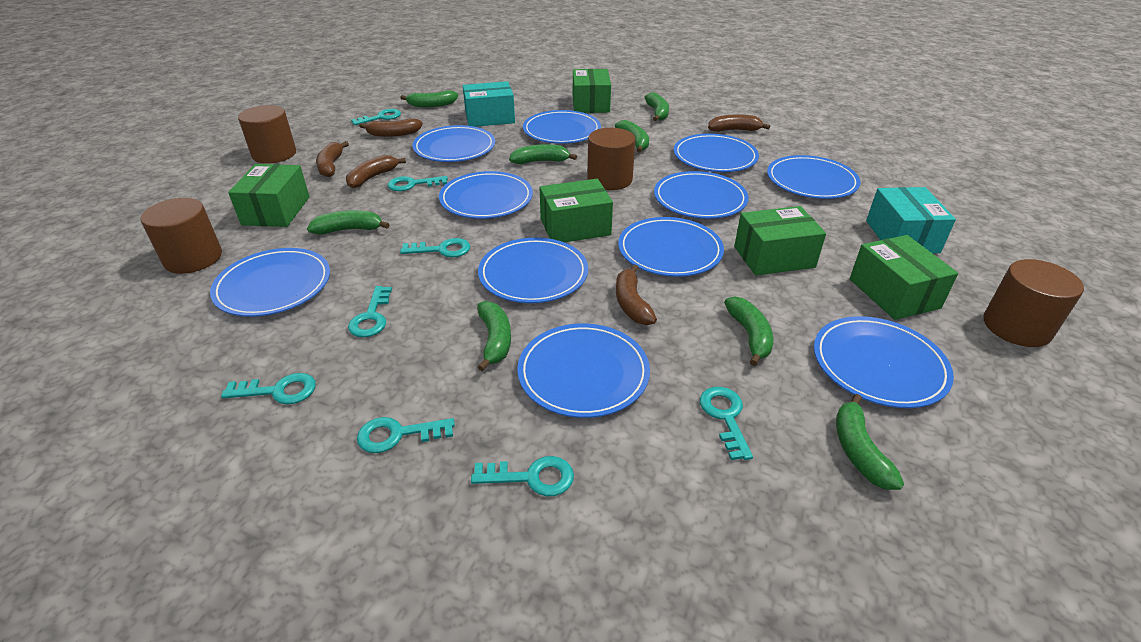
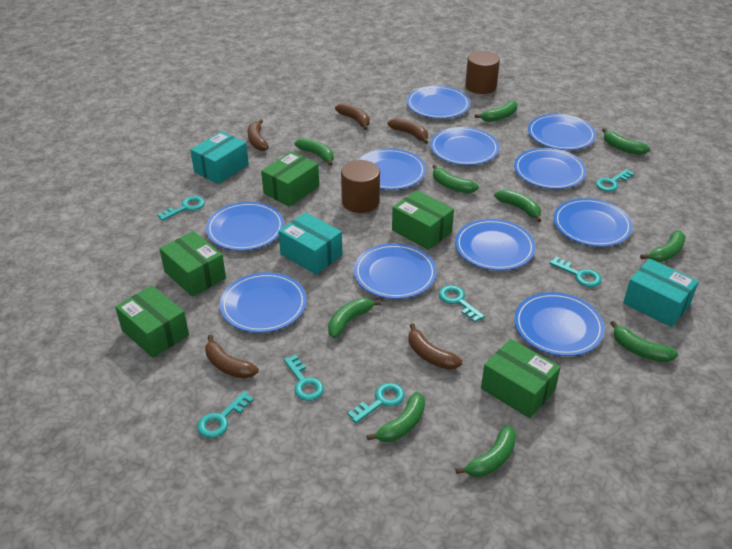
brown cylinder: [141,198,222,274] [238,105,296,164] [587,128,635,190] [984,259,1084,347] = 4 -> [341,160,380,213] [465,51,500,94] = 2
green banana: [307,210,390,234] [400,90,458,107] [477,301,511,372] [509,144,577,164] [615,120,649,153] [645,92,669,121] [724,296,773,366] [836,394,904,490] = 8 -> [295,138,334,166] [328,298,381,338] [367,392,425,442] [432,165,479,193] [455,425,517,477] [475,101,517,122] [494,189,541,222] [602,128,650,155] [610,321,678,362] [640,230,686,262] = 10
turquoise box: [463,81,515,127] [866,187,956,253] = 2 -> [190,131,249,184] [278,212,342,275] [623,259,699,327] = 3
turquoise key: [221,373,316,404] [348,286,392,337] [351,109,401,125] [357,417,455,453] [387,176,448,191] [400,238,470,257] [471,456,574,496] [700,387,753,460] = 8 -> [157,196,205,221] [197,392,254,438] [284,355,324,401] [348,383,405,423] [439,285,485,322] [549,257,602,287] [596,169,634,192] = 7

